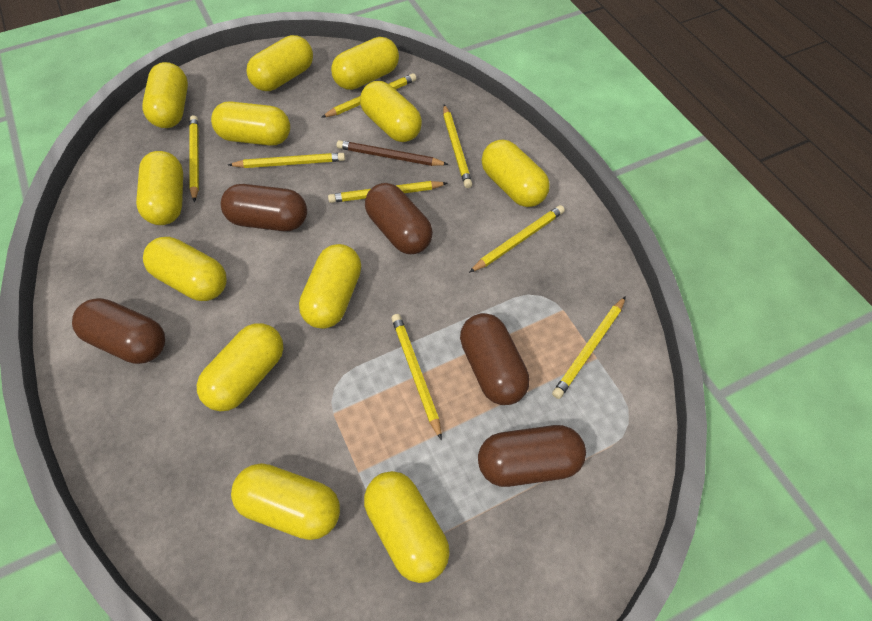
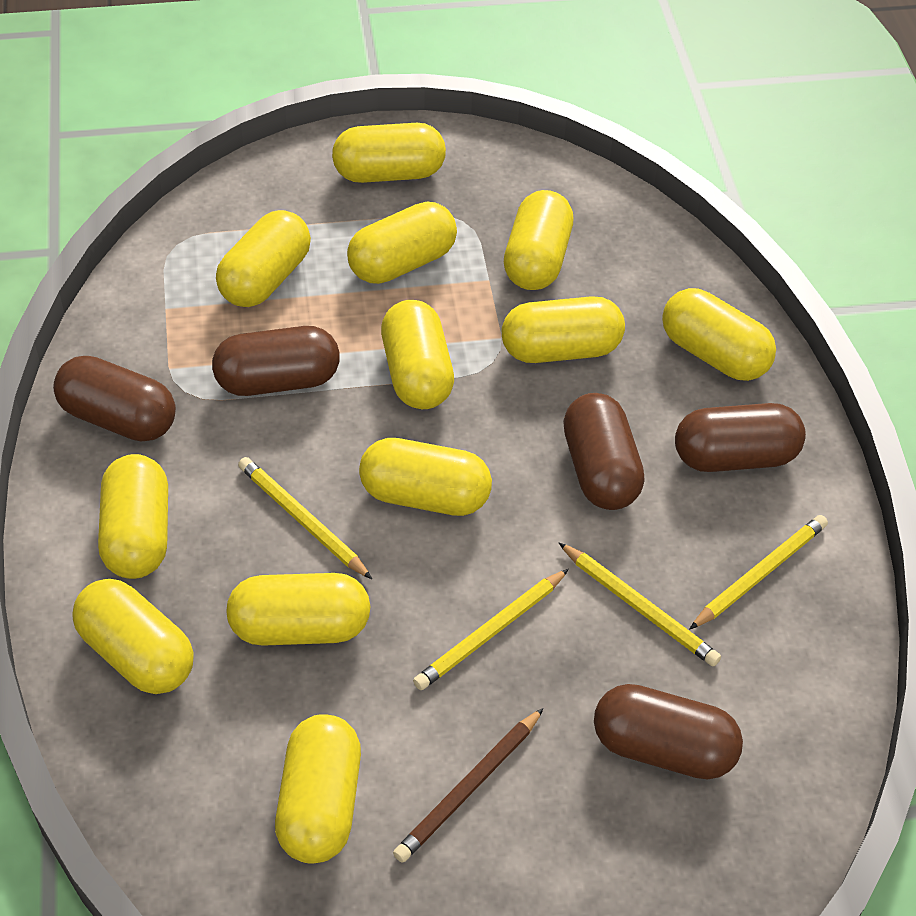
yellow pencil: [189,115,199,202] [228,153,345,168] [321,73,417,118] [328,181,447,203] [391,314,442,440] [443,105,472,188] [469,205,565,273] [552,296,626,399] = 8 -> [238,457,372,579] [413,569,569,690] [559,543,721,666] [690,515,828,629] = 4

